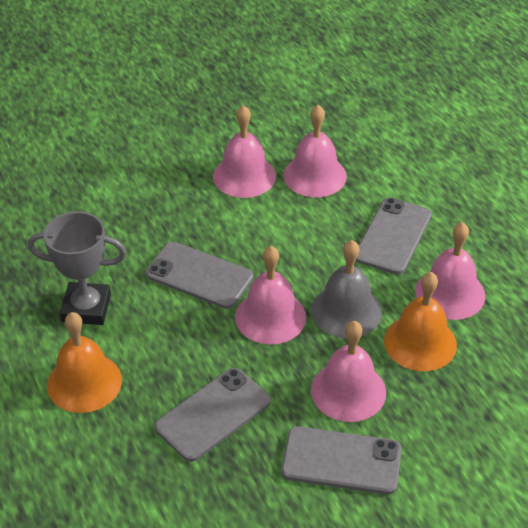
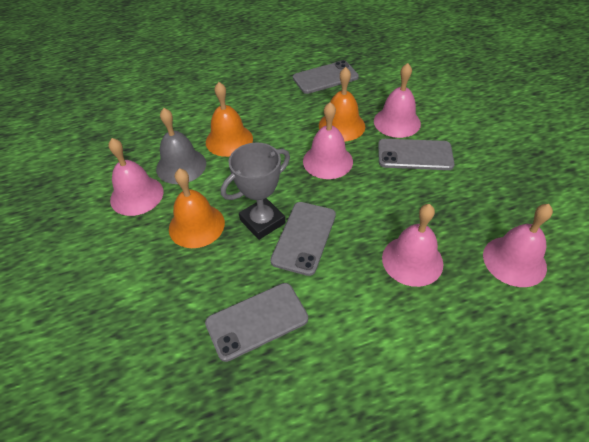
orange bell: [47,312,122,413] [384,272,457,371] = 2 -> [169,168,225,248] [206,82,253,157] [319,67,365,141] = 3

